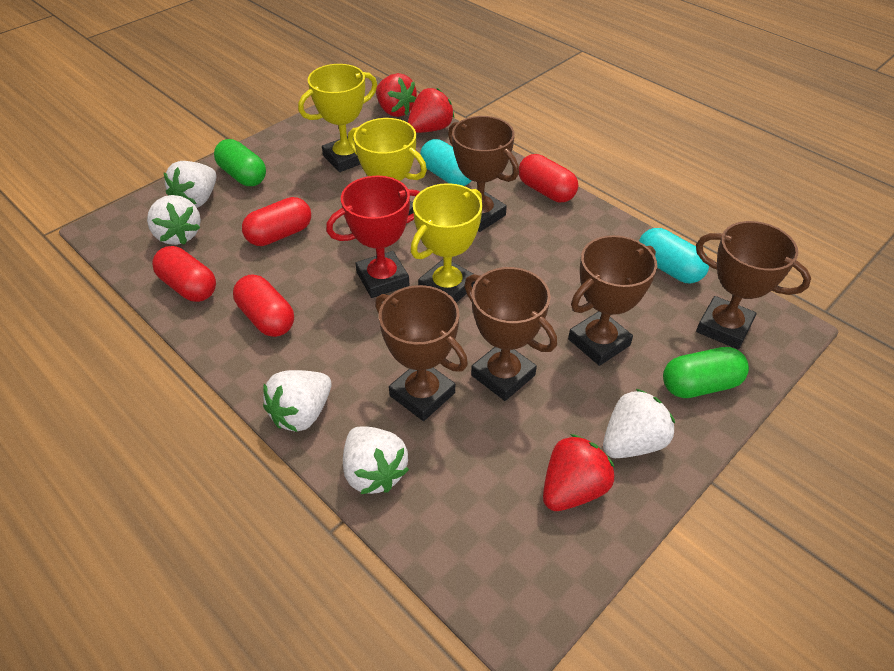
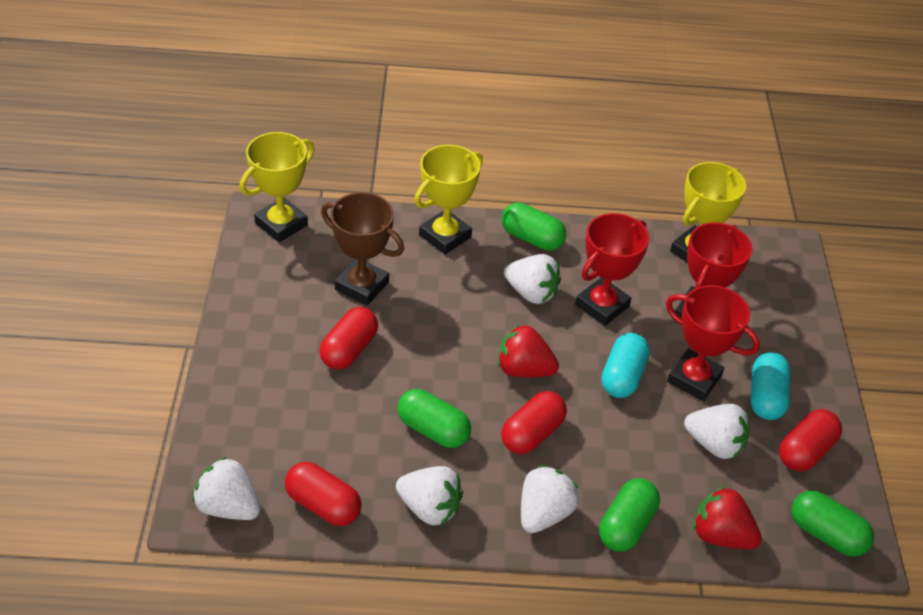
brown trophy: [375,285,468,421] [448,116,519,232] [464,267,557,401] [568,235,657,366] [696,221,811,349] = 5 -> [321,192,404,306] = 1
green capsule: [214,139,266,186] [663,347,749,398] = 2 -> [397,389,471,448] [502,203,566,251] [599,478,660,552] [791,491,874,557] = 4
red strawberry: [376,73,417,117] [408,88,454,133] [543,434,614,511] = 3 -> [498,324,559,377] [693,486,762,549] = 2
red trophy: [326,176,419,298] = 1 -> [575,213,650,326] [666,285,760,401] [675,222,753,318] = 3

